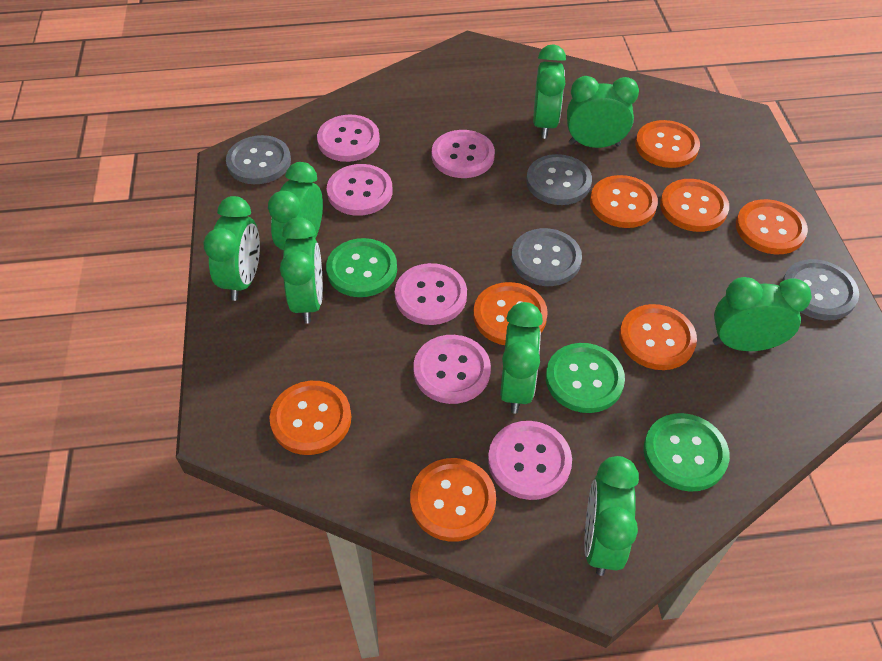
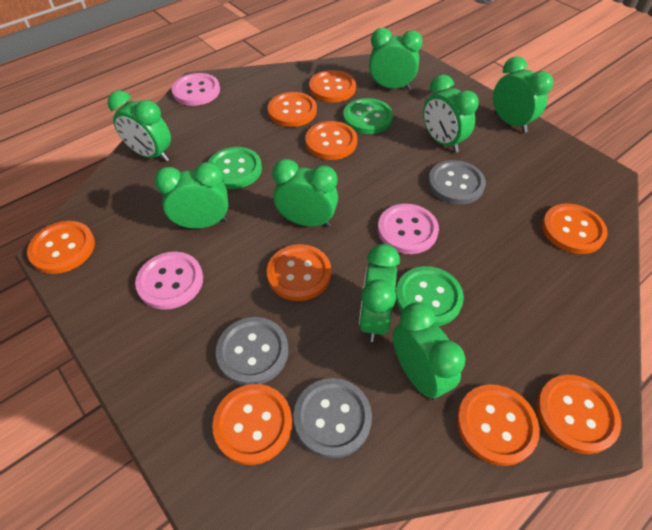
grey button: [226,135,291,184] [511,228,582,286] [526,154,592,205] [782,259,859,320] = 4 -> [216,317,289,385] [293,378,372,458] [428,160,486,204] = 3
orange button: [270,381,351,455] [410,458,496,542] [473,282,548,345] [590,175,658,228] [619,304,697,370] [635,120,700,168] [660,179,729,232] [736,199,808,254] = 8 -> [27,221,95,274] [212,384,292,465] [267,244,331,301] [268,92,317,127] [305,121,357,160] [309,70,356,102] [457,384,540,466] [536,375,621,454] [542,203,608,254] = 9
pink button: [317,115,380,162] [327,164,393,216] [395,263,467,325] [413,335,491,404] [432,130,495,178] [488,421,572,500] = 6 -> [135,252,203,310] [171,73,220,106] [378,204,439,254] = 3

